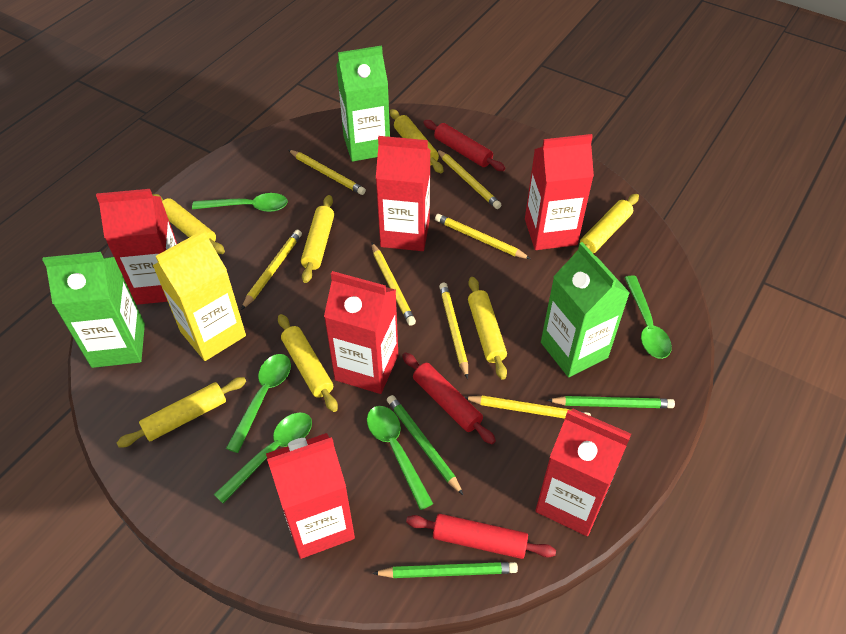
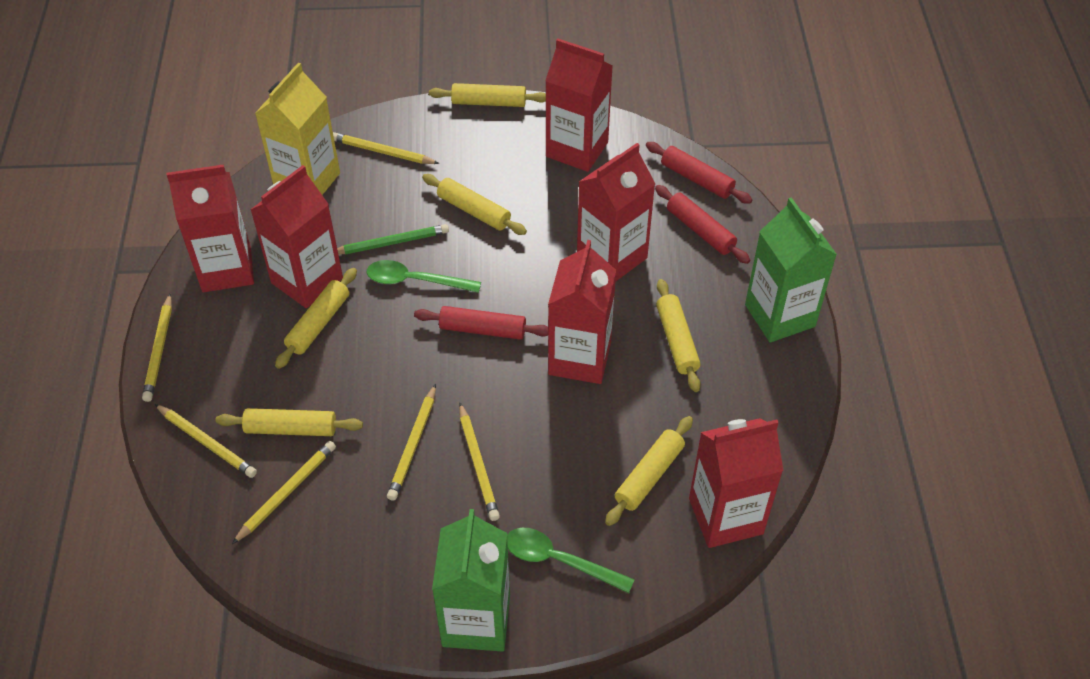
green carton: [42,252,145,368] [336,45,390,162] [541,242,630,377] = 3 -> [432,509,510,652] [745,197,837,342] = 2
green pencil: [372,562,518,578] [387,395,463,495] [547,396,675,408] = 3 -> [337,224,449,255] = 1
green spoon: [192,193,288,212] [214,412,312,503] [226,354,291,453] [367,406,433,510] [625,275,672,359] = 5 -> [367,260,481,293] [507,528,635,593] = 2
yellow pencil: [241,230,302,310] [288,150,366,195] [372,243,416,326] [435,214,531,259] [437,149,501,209] [439,283,468,379] [465,396,591,419] = 7 -> [142,294,172,402] [155,404,257,478] [232,441,336,544] [333,132,439,164] [387,384,436,501] [459,403,500,521] = 6
yellow rolling pin: [117,377,246,448] [152,194,225,254] [278,314,338,412] [301,195,334,283] [390,109,444,173] [468,277,507,380] [574,194,639,254] = 7 -> [215,408,363,436] [275,268,357,369] [422,174,527,235] [429,83,546,107] [605,416,693,526] [656,279,701,392] = 6

